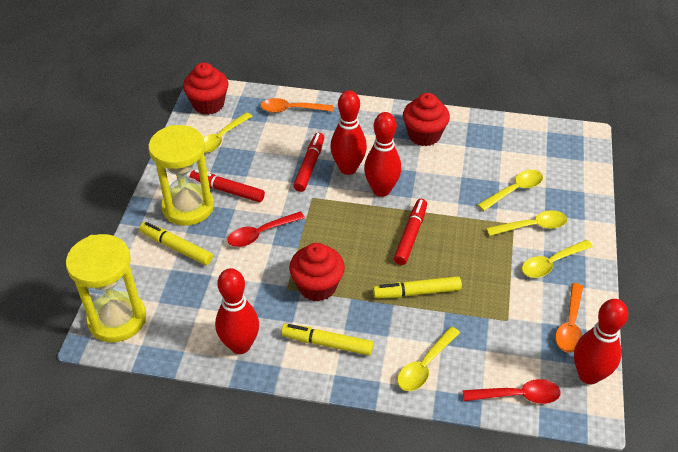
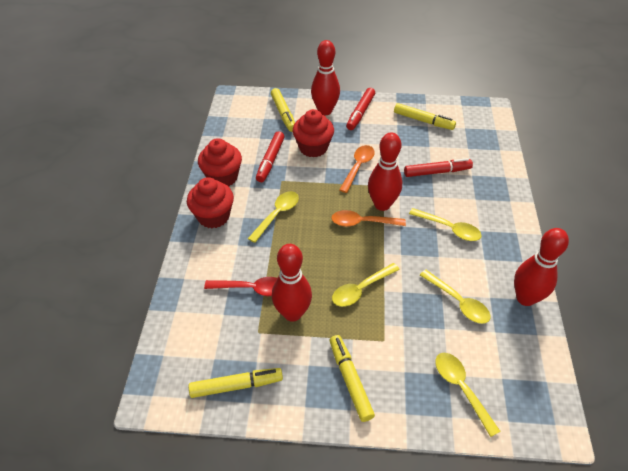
red spoon: [227,211,305,247] [462,379,561,404] = 2 -> [204,277,277,296] = 1
yellow hourglass: [66,234,146,342] [148,125,214,226] = 2 -> none = 0
yellow marker: [140,222,213,265] [281,324,374,356] [373,276,462,298] = 3 -> [189,368,283,398] [271,88,295,132] [330,335,375,422] [394,103,456,130] = 4

